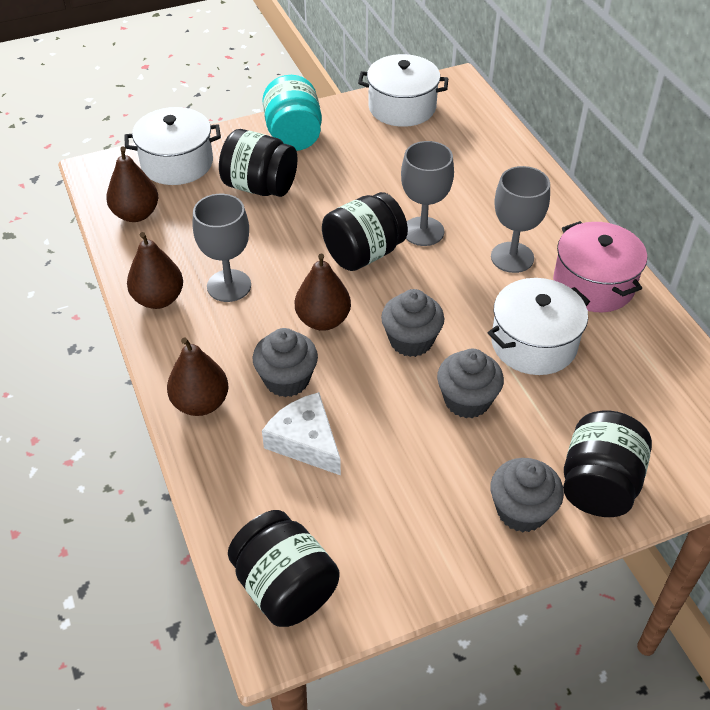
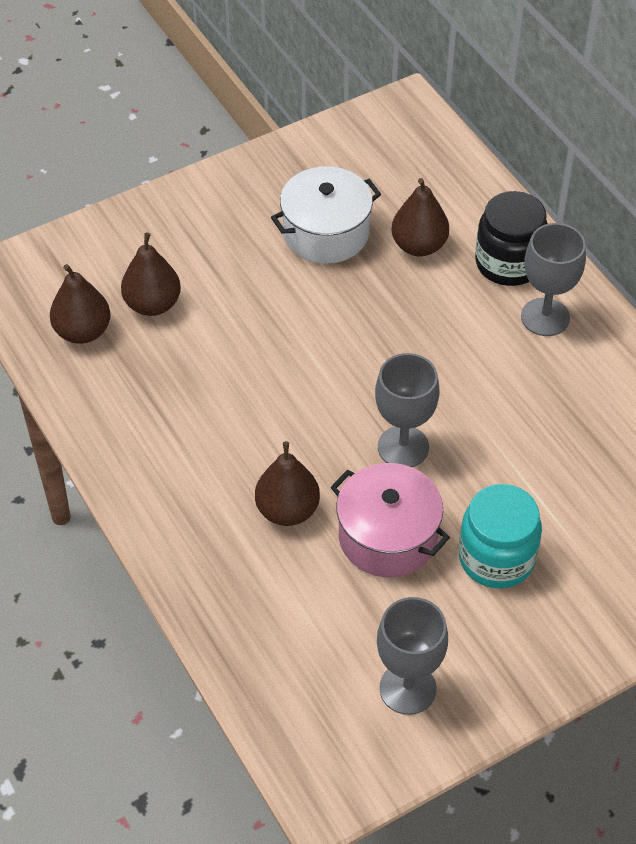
black jar: [219,129,298,197] [228,510,340,627] [322,192,408,271] [563,411,652,517] = 4 -> [475,191,548,286] = 1
grey cupcake: [253,328,318,397] [381,289,444,357] [437,349,504,418] [490,458,564,532] = 4 -> none = 0
white cheese: [262,392,341,476] = 1 -> none = 0
white pot: [124,107,221,185] [358,54,448,127] [488,278,590,375] = 3 -> [271,167,381,264] = 1

